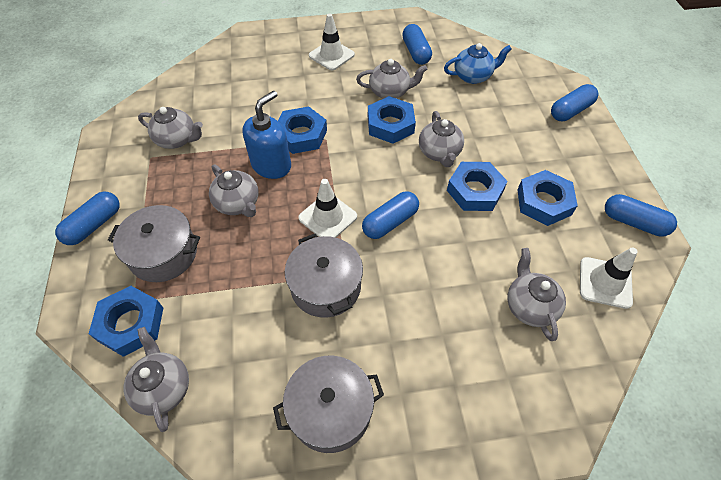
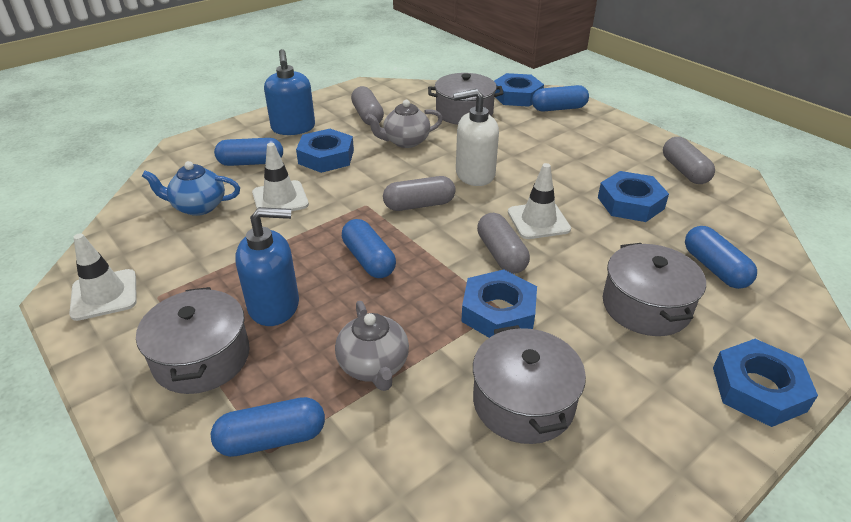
blue soap dispenser: [242,91,291,179] = 1 -> [235,207,299,326] [264,49,315,135] = 2
grey capsule: none = 0 -> [351,86,384,125] [383,176,456,211] [477,213,530,274] [663,137,715,184] = 4
grey pot: [108,205,200,282] [273,356,384,453] [285,234,363,318] = 3 -> [136,287,250,394] [428,73,504,125] [473,325,586,444] [603,243,706,336] = 4
grey teapot: [124,327,189,432] [138,107,203,149] [209,165,259,217] [356,59,427,99] [419,111,464,167] [507,248,566,341] = 6 -> [335,301,409,391] [365,100,443,148] = 2
white soap dispenser: none = 0 -> [453,89,499,186] = 1

